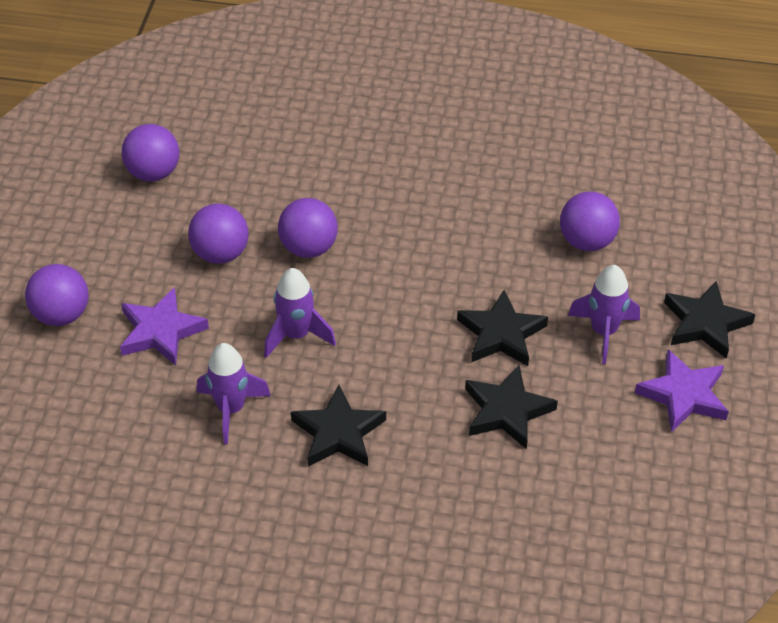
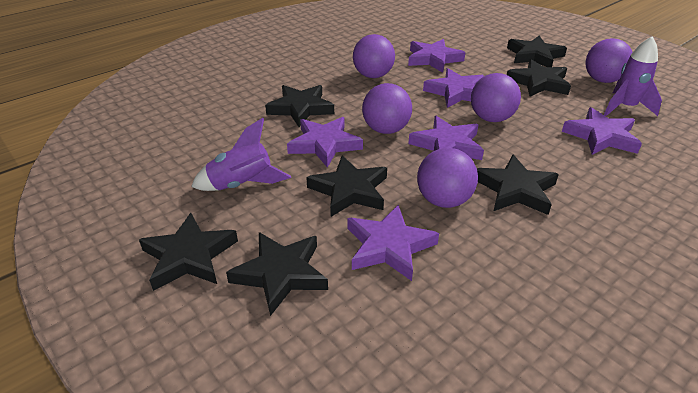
black star: [291,385,386,467] [457,290,548,366] [465,365,558,449] [664,281,756,359] = 4 -> [139,213,238,291] [226,232,328,316] [265,85,334,127] [306,156,387,217] [477,155,559,215] [507,36,567,67] [507,59,571,97] = 7
purple rocket: [197,343,271,444] [264,268,336,358] [568,265,640,364] = 3 -> [191,118,291,191] [604,36,662,116] = 2
purple star: [120,287,209,366] [635,349,729,433] = 2 -> [287,117,363,168] [347,205,439,281] [408,39,466,73] [408,116,484,160] [423,68,484,108] [562,107,642,155] = 6

